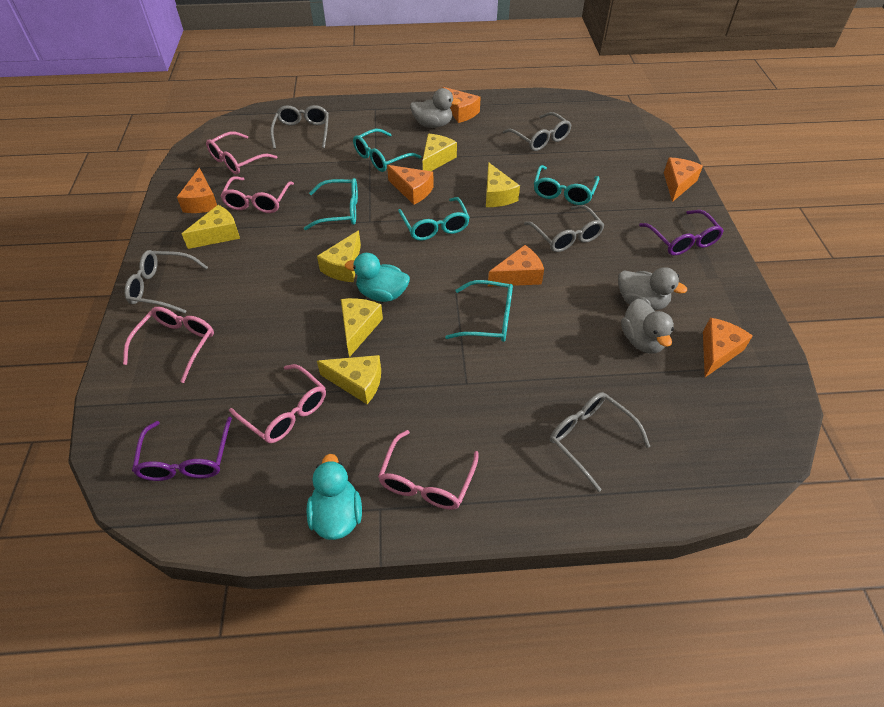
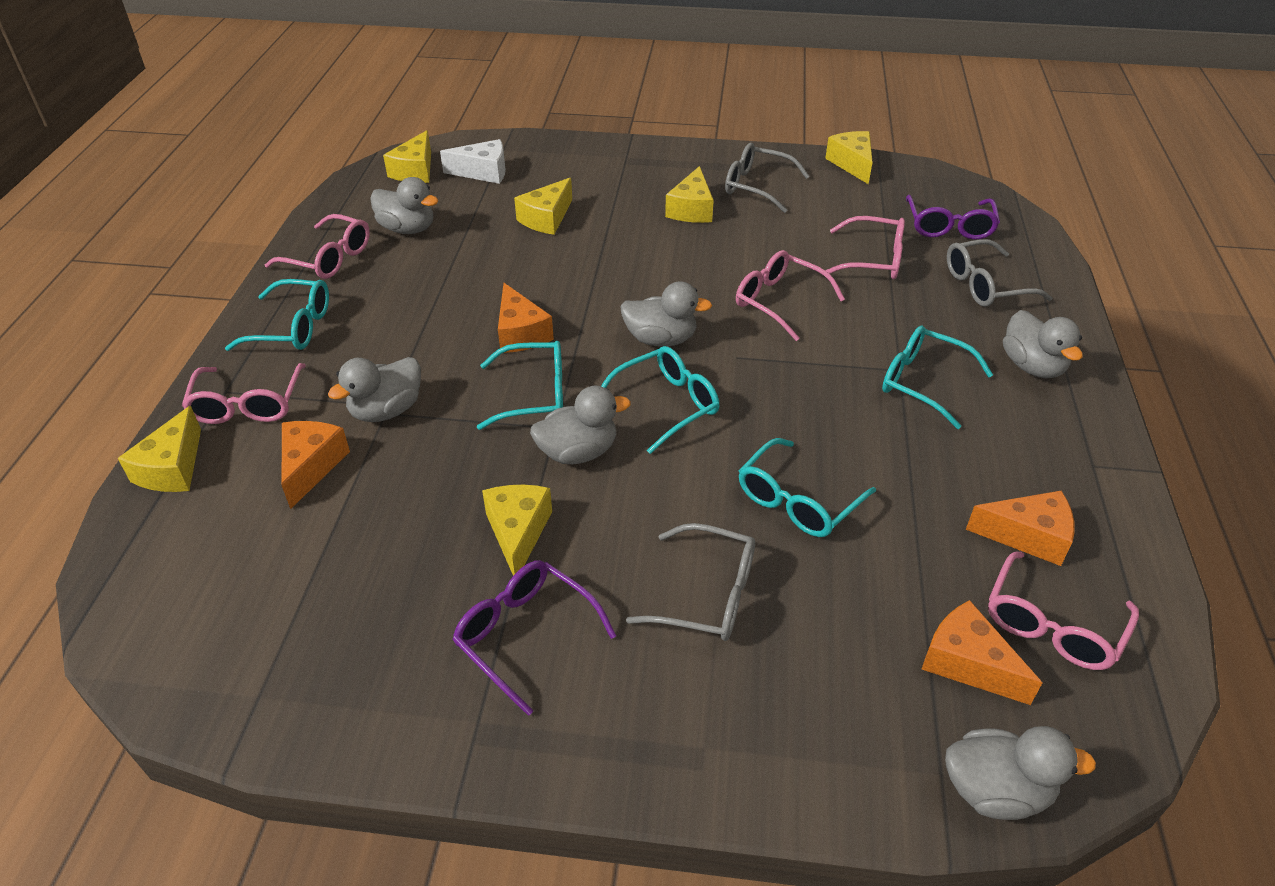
grey duck: [410,88,461,128] [618,267,687,310] [621,299,674,353] = 3 -> [328,357,421,422] [370,177,439,234] [530,386,631,464] [620,281,712,346] [945,726,1096,820] [1003,310,1083,378] = 6
grey glasses: [124,250,208,314] [270,105,329,149] [503,112,571,151] [524,205,604,252] [550,392,651,492] = 5 -> [626,523,755,641] [725,143,810,213] [947,239,1053,307] = 3
orange cheese: [177,168,217,213] [387,165,434,205] [443,87,481,123] [488,245,544,287] [664,158,703,202] [703,318,753,377] = 6 -> [282,421,350,509] [498,283,554,353] [922,600,1042,705] [966,491,1075,566] = 4
turquoise duck: [306,454,362,540] [345,253,410,302] = 2 -> none = 0
white cheese: none = 0 -> [440,139,506,184] = 1

